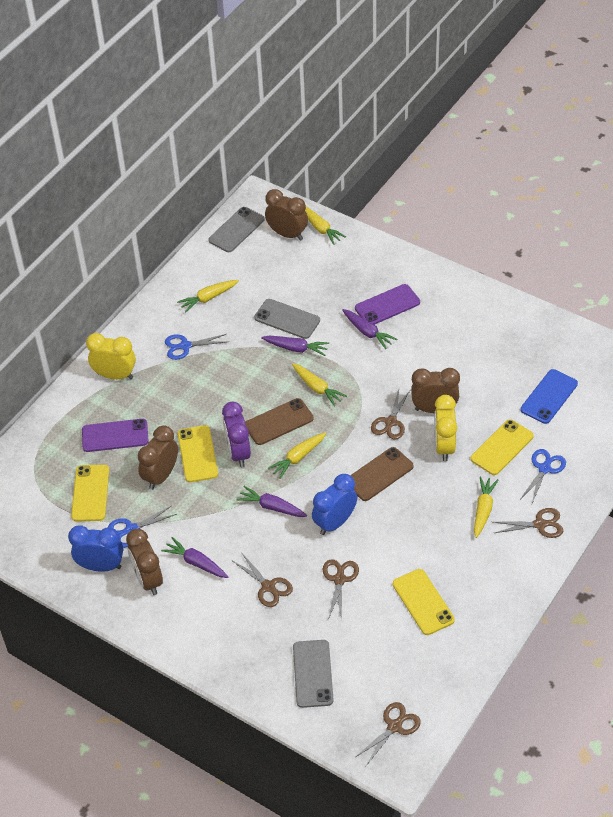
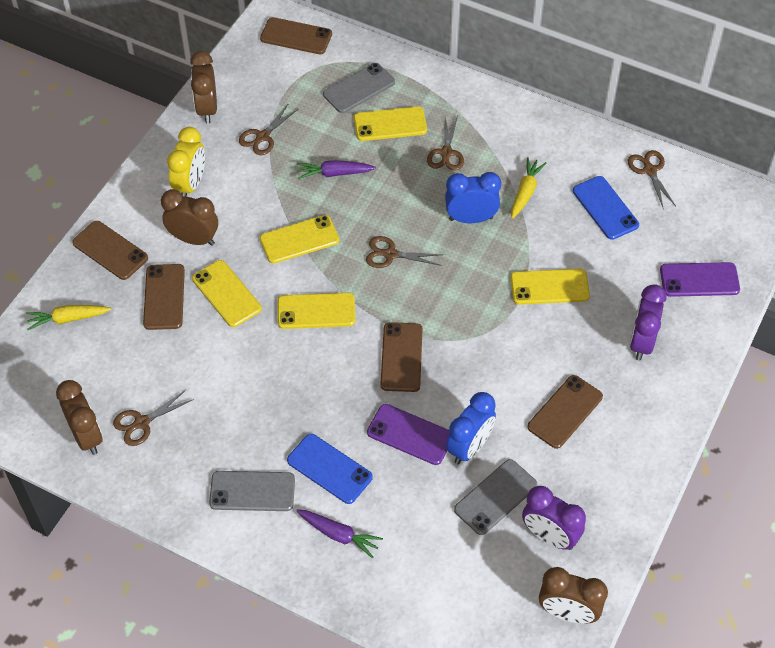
blue phone: [520,369,578,424] = 1 -> [287,434,373,504] [573,176,639,240] = 2
blue scissors: [108,506,177,548] [165,334,226,360] [521,449,566,503] = 3 -> none = 0
brown phone: [245,398,314,445] [350,447,414,501] = 2 -> [72,221,148,280] [143,264,185,330] [260,17,332,54] [381,322,423,392] [527,375,603,449] = 5
purple carrot: [161,537,228,578] [236,486,307,517] [261,336,329,356] [342,309,397,349] = 4 -> [296,510,383,558] [297,160,376,179] = 2
purple clock: [222,402,251,467] = 1 -> [522,486,586,550] [630,284,666,361] = 2
yellow carrot: [177,280,239,313] [268,432,326,479] [292,363,347,407] [305,207,346,245] [474,476,498,538] = 5 -> [26,305,111,330] [511,157,546,219] = 2
yellow clock: [86,333,136,380] [434,395,457,461] = 2 -> [167,127,205,197] = 1
yellow phone: [71,465,109,521] [178,425,218,482] [393,569,455,635] [471,419,534,475] = 4 -> [192,260,262,327] [260,215,339,264] [278,293,356,329] [354,106,427,141] [510,269,590,305] = 5

